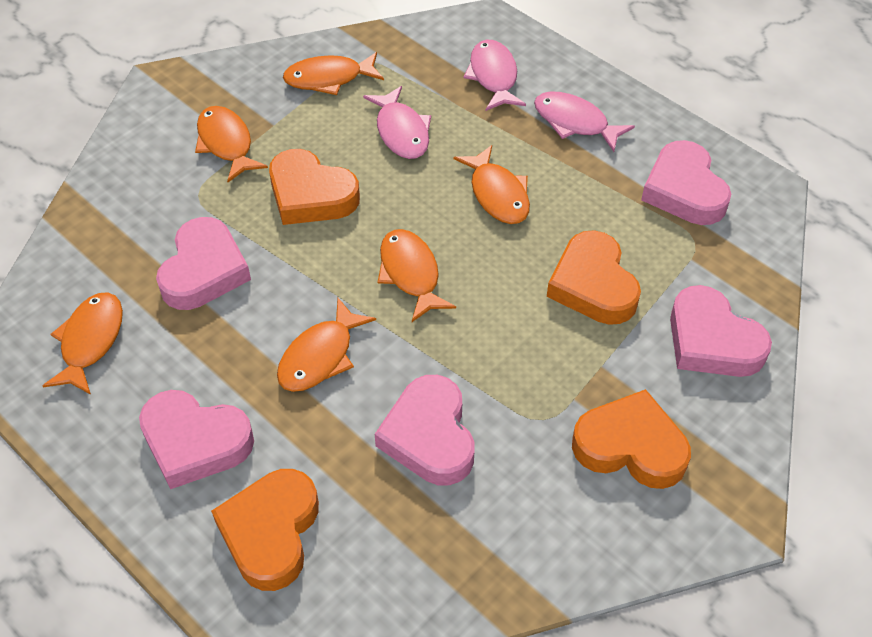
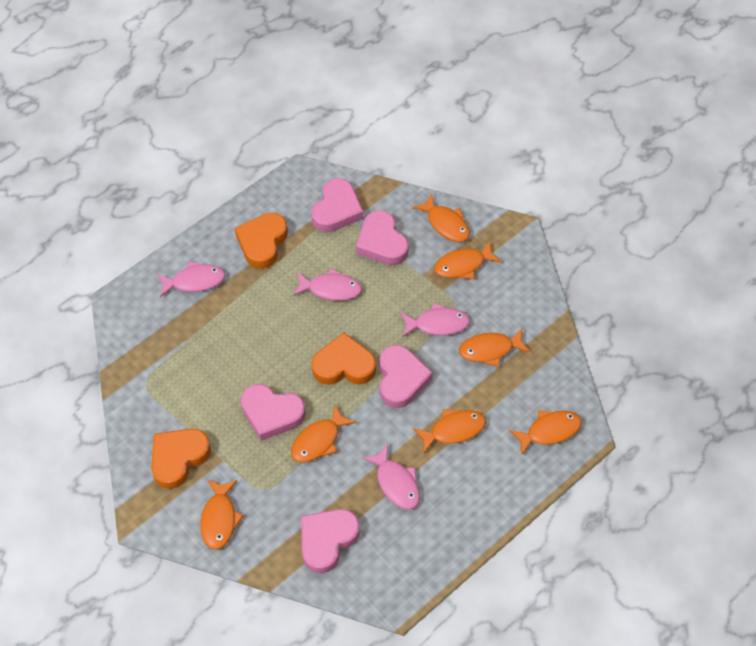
orange fish: [42,292,123,395] [195,106,268,182] [277,298,376,392] [283,52,384,95] [378,229,456,322] [454,145,530,224] = 6 -> [200,480,244,550] [291,404,356,463] [412,193,470,242] [413,409,486,453] [434,242,502,279] [459,329,530,367] [509,410,582,455] = 7
orange heart: [211,469,319,591] [269,149,360,225] [547,230,641,325] [572,389,691,489] = 4 -> [151,428,211,489] [235,213,288,269] [311,332,376,385] = 3
pink fish: [363,86,431,159] [463,40,526,111] [534,91,635,152] = 3 -> [157,261,226,297] [293,268,362,301] [362,443,420,510] [400,303,470,337] = 4

